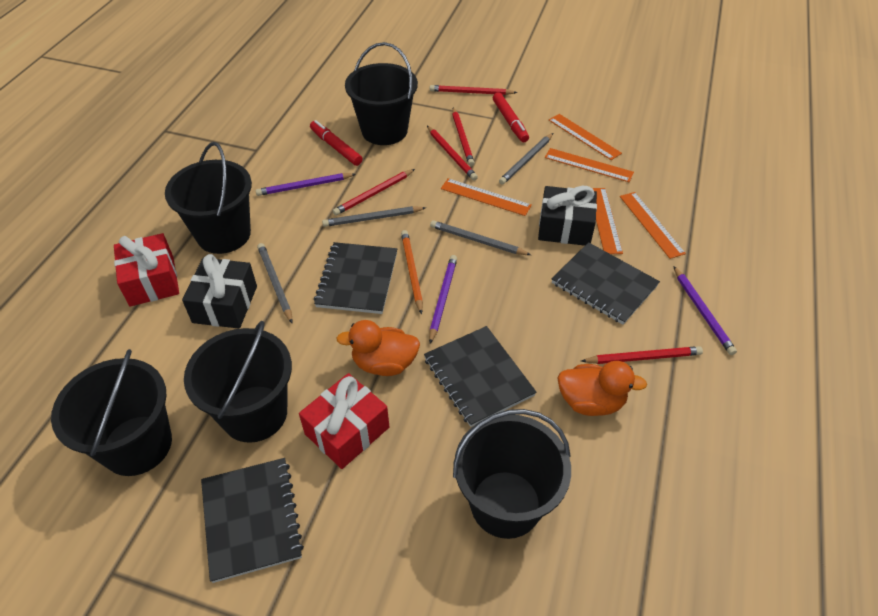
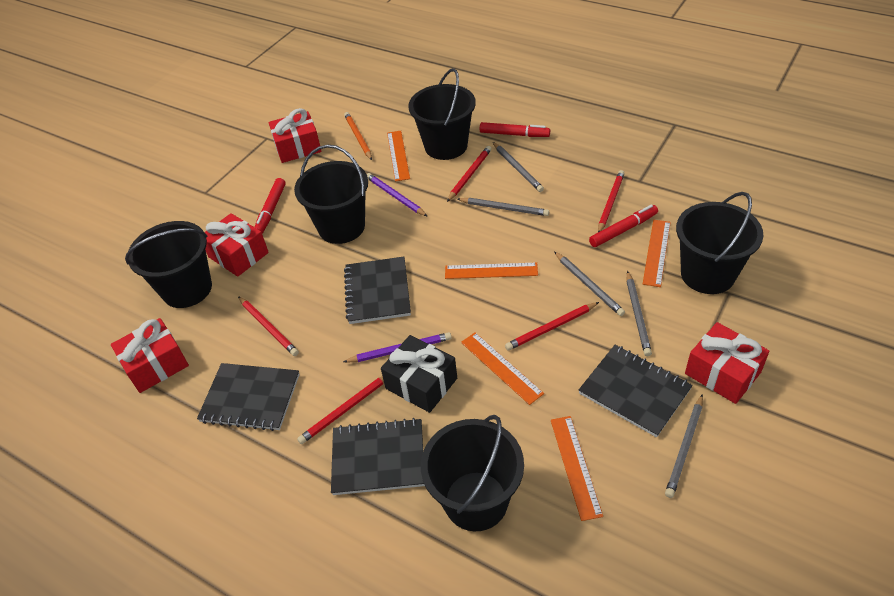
black gift: [182,254,257,329] [538,186,597,246] = 2 -> [381,335,457,413] = 1
grey pencil: [257,243,293,323] [322,206,426,227] [430,220,531,255] [499,133,553,185] = 4 -> [457,198,549,216] [493,142,544,192] [554,252,625,316] [627,271,652,356] [665,394,703,498] = 5
orange duck: [336,320,420,376] [558,361,647,416] = 2 -> none = 0
purple pencil: [256,173,356,196] [429,255,457,344] [673,266,737,355] = 3 -> [343,332,452,362] [367,173,428,217] = 2
red gift: [114,233,179,307] [299,373,389,469] = 2 -> [111,318,189,393] [205,213,269,277] [269,108,322,163] [685,322,769,404] = 4
red marker: [310,120,363,166] [493,92,529,142] = 2 -> [255,178,286,234] [480,122,550,137] [589,205,658,247] = 3

